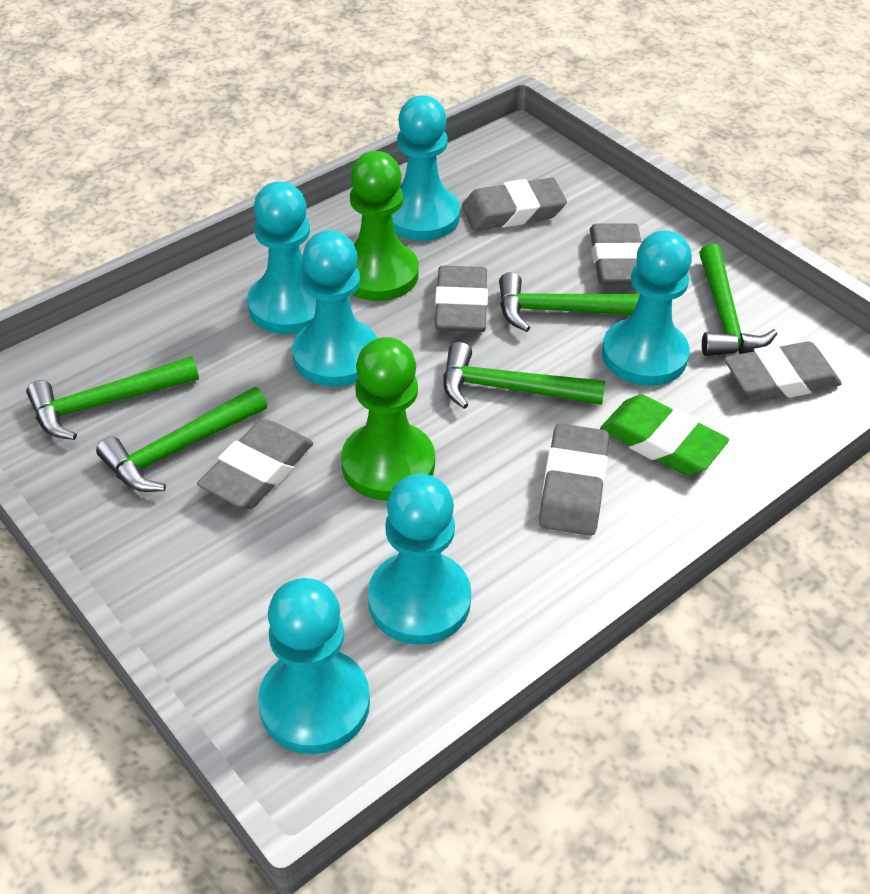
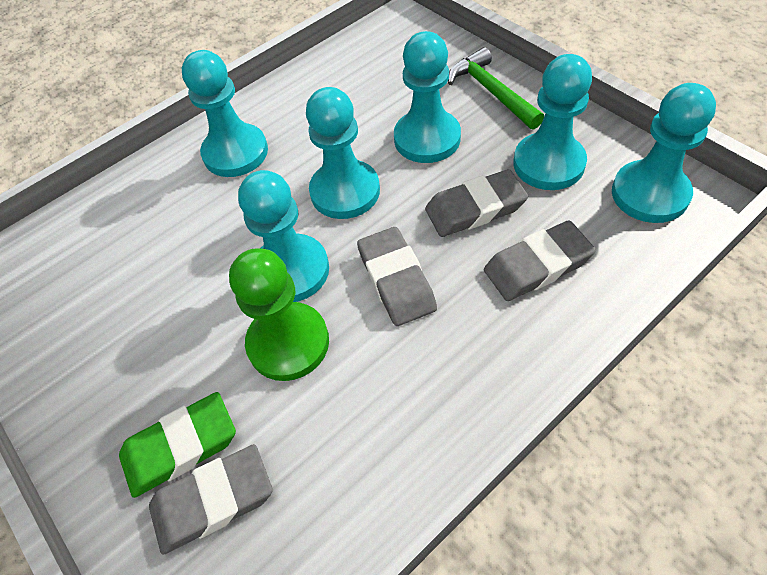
green hammer: [26,357,199,440] [96,387,267,492] [443,342,605,409] [499,272,640,332] [699,244,778,356] = 5 -> [448,47,544,130] = 1
green pawn: [341,337,435,501] [350,151,419,301] = 2 -> [229,248,329,381] = 1
grey eraser: [197,419,314,509] [435,266,488,332] [462,177,567,230] [539,423,609,536] [590,224,642,285] [724,341,842,402] = 6 -> [149,444,273,555] [357,227,437,326] [425,169,528,237] [484,220,596,301] = 4

